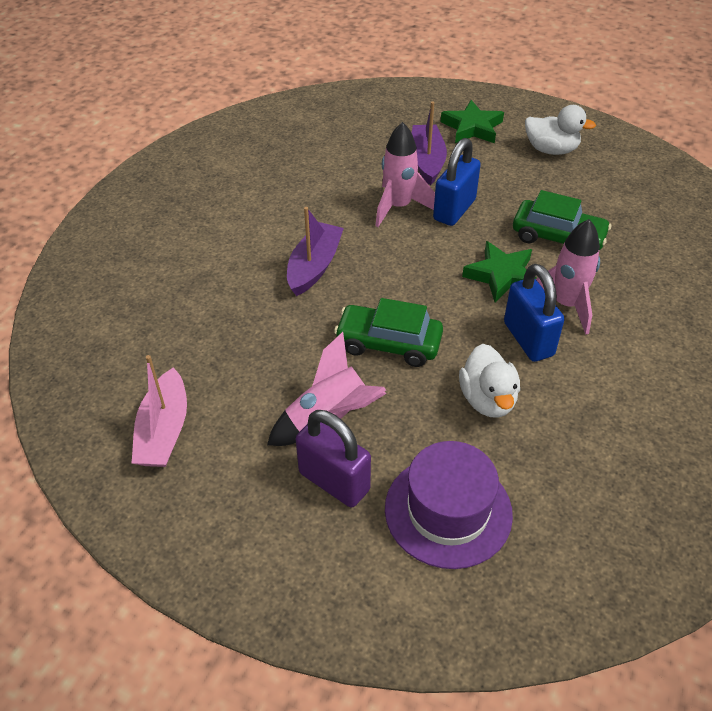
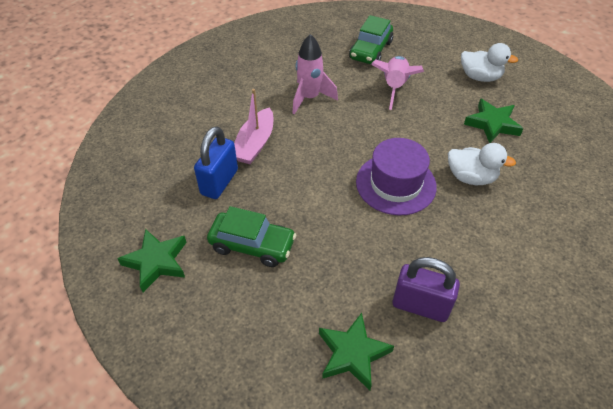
blue padlock: [433,138,481,226] [504,264,565,362] = 2 -> [194,126,238,199] = 1
green star: [441,100,504,143] [462,241,536,303] = 2 -> [117,229,187,292] [319,313,394,390] [464,98,523,143] = 3
pink rocket: [267,332,386,446] [376,122,435,227] [536,219,600,335] = 3 -> [292,34,338,115] [371,56,424,110] = 2
purple boat: [287,207,344,296] [412,102,447,186] = 2 -> none = 0

